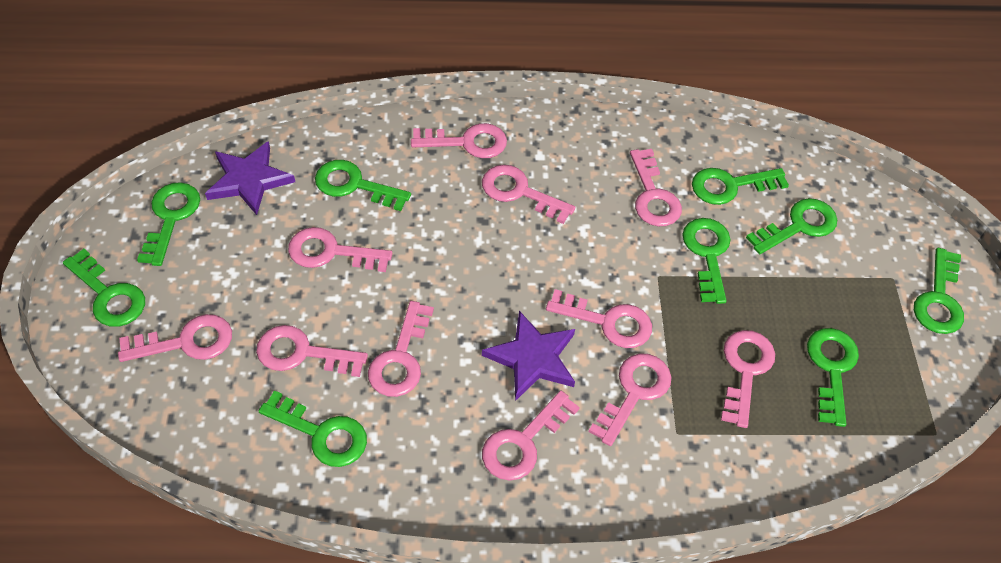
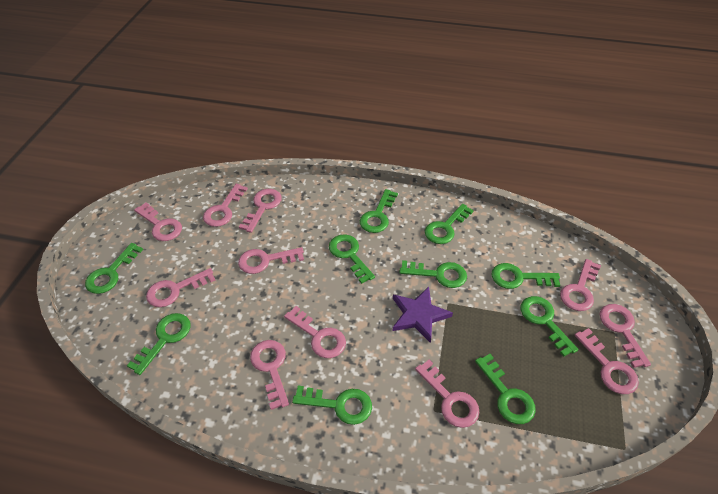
green key: [63,249,145,327] [137,182,200,266] [259,390,367,467] [315,160,411,211] [682,218,730,304] [692,168,789,205] [746,198,837,254] [807,328,859,427] [914,248,964,334] = 9 -> [85,243,143,294] [127,313,191,375] [292,386,372,425] [329,234,375,284] [360,189,398,233] [399,260,467,288] [425,204,474,244] [475,354,536,424] [492,263,560,289] [521,296,579,357] = 10
purple star: [205,141,295,215] [482,311,575,401] = 2 -> [393,287,453,343] = 1

